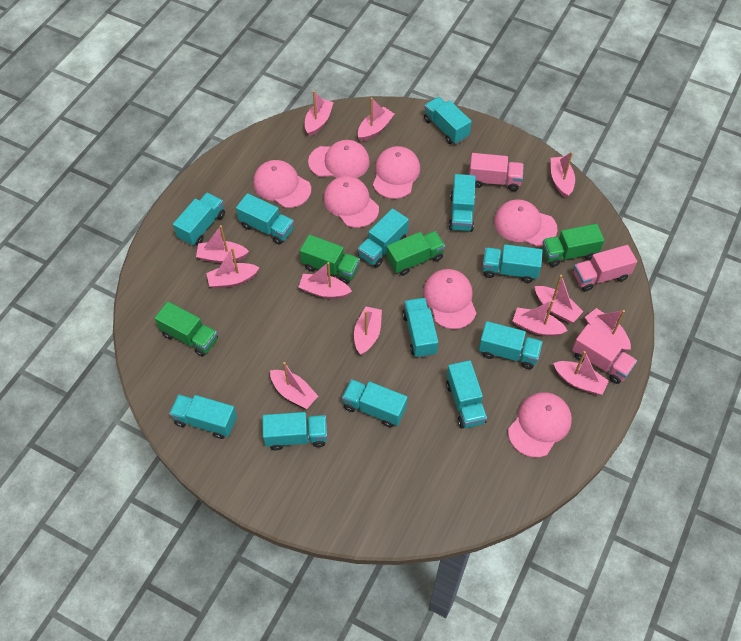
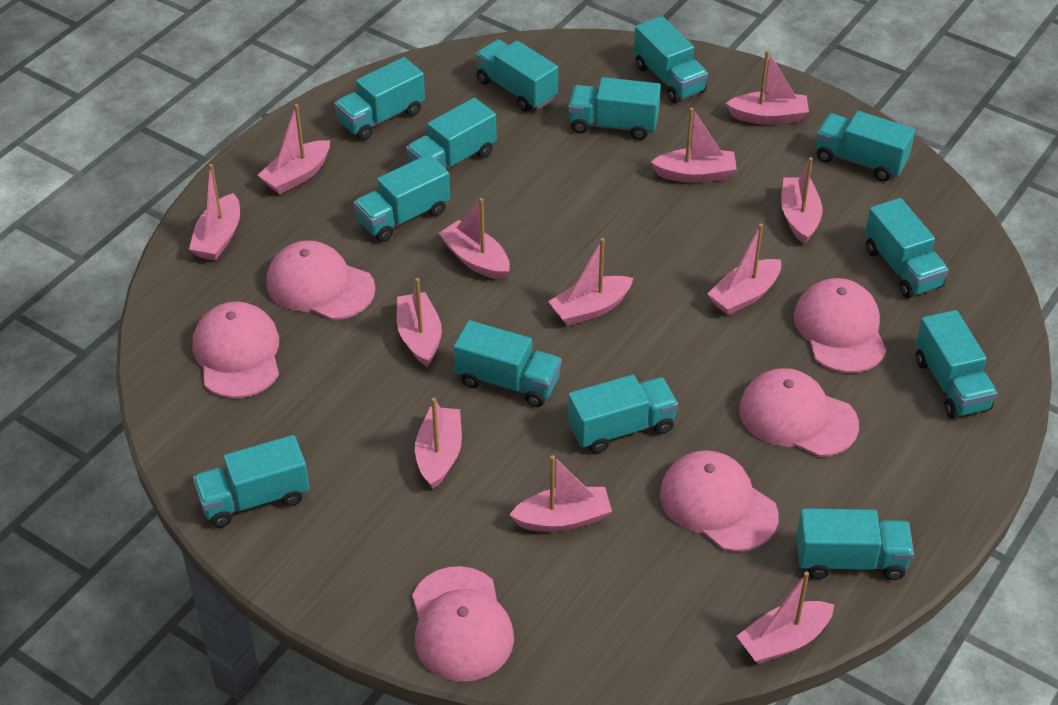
green truck: [155,302,218,357] [300,235,360,284] [386,231,445,276] [542,224,604,267] = 4 -> none = 0
pink cap: [253,160,311,208] [308,140,370,178] [323,176,379,228] [373,146,420,199] [423,269,476,329] [494,200,558,247] [508,392,572,458] = 7 -> [193,302,279,398] [266,240,375,320] [412,566,514,682] [660,450,779,552] [739,368,859,457] [794,278,887,373] = 6
pink truck: [469,153,524,191] [572,324,637,384] [574,245,637,292] = 3 -> none = 0
turquoise truck: [169,394,237,439] [173,193,225,246] [236,193,294,245] [262,412,327,450] [342,379,407,428] [358,208,409,268] [402,298,438,358] [424,97,472,144] [446,360,487,428] [449,174,476,232] [479,321,543,369] [482,244,543,283] = 12 -> [193,435,309,528] [334,57,425,141] [354,154,450,242] [406,98,497,169] [454,320,562,407] [476,39,558,112] [568,77,661,140] [568,375,678,454] [634,16,708,103] [796,508,914,580] [816,111,915,182] [865,198,949,298] [916,310,997,419] = 13

